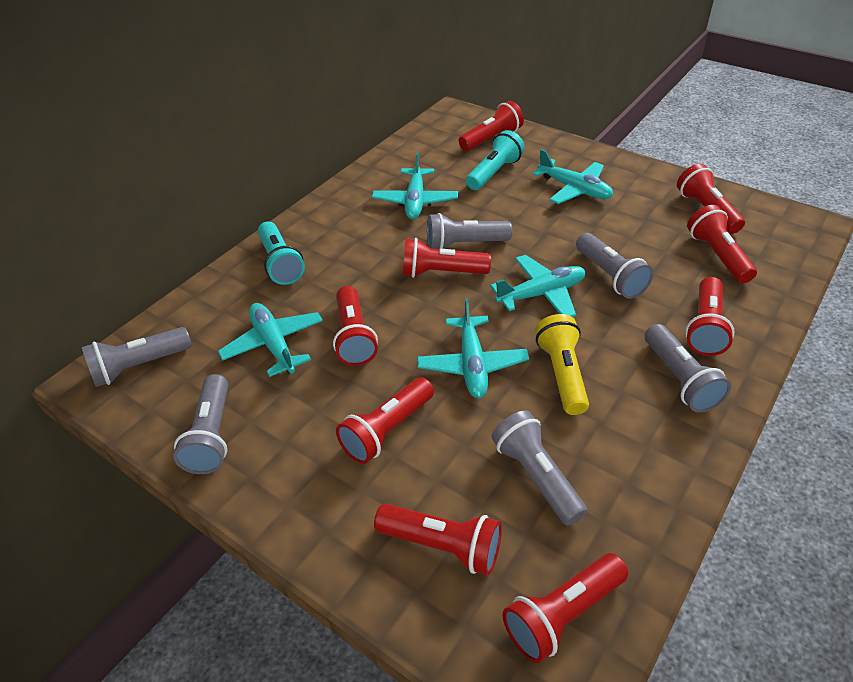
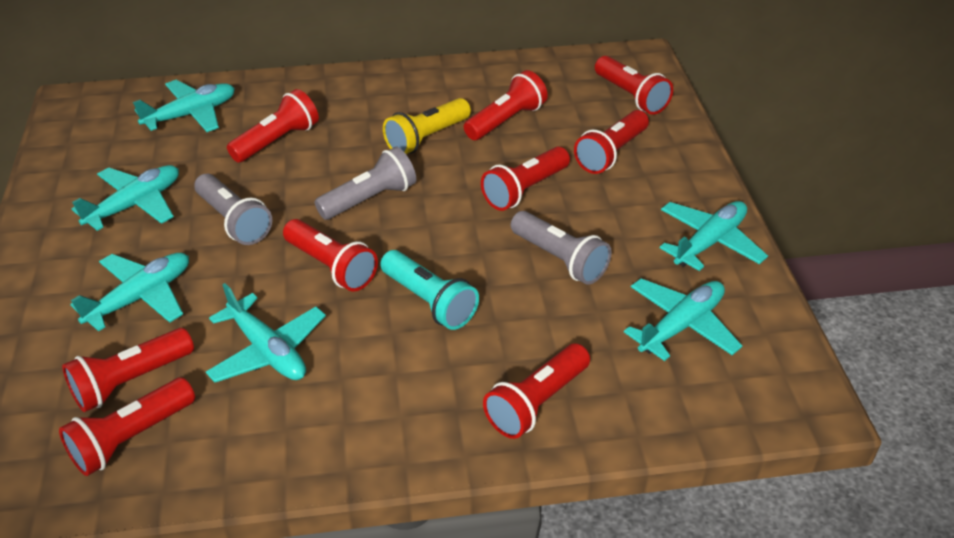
grey flashlight: [82,327,192,387] [173,374,228,474] [427,213,512,249] [491,411,587,526] [576,233,653,299] [645,324,731,413] = 6 -> [194,173,272,245] [315,147,416,220] [511,211,612,285] = 3
turquoise flashlight: [258,222,305,285] [466,130,525,190] = 2 -> [380,250,479,330] = 1
turquoise plane: [218,303,323,377] [372,152,458,219] [417,298,529,398] [490,255,586,317] [533,149,613,204] = 5 -> [70,253,189,332] [72,165,179,231] [133,80,235,132] [206,283,326,382] [624,279,742,361] [660,201,768,271] = 6

